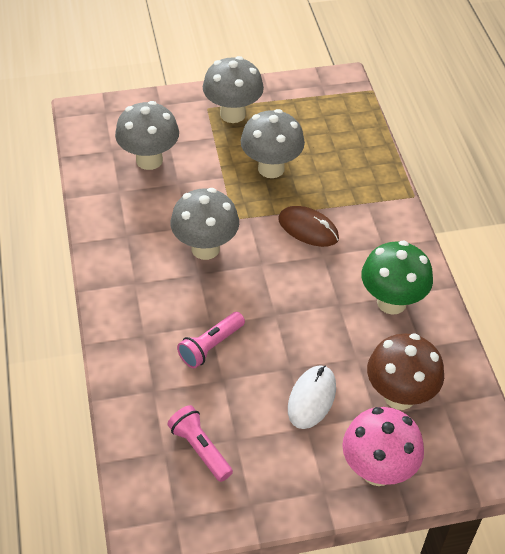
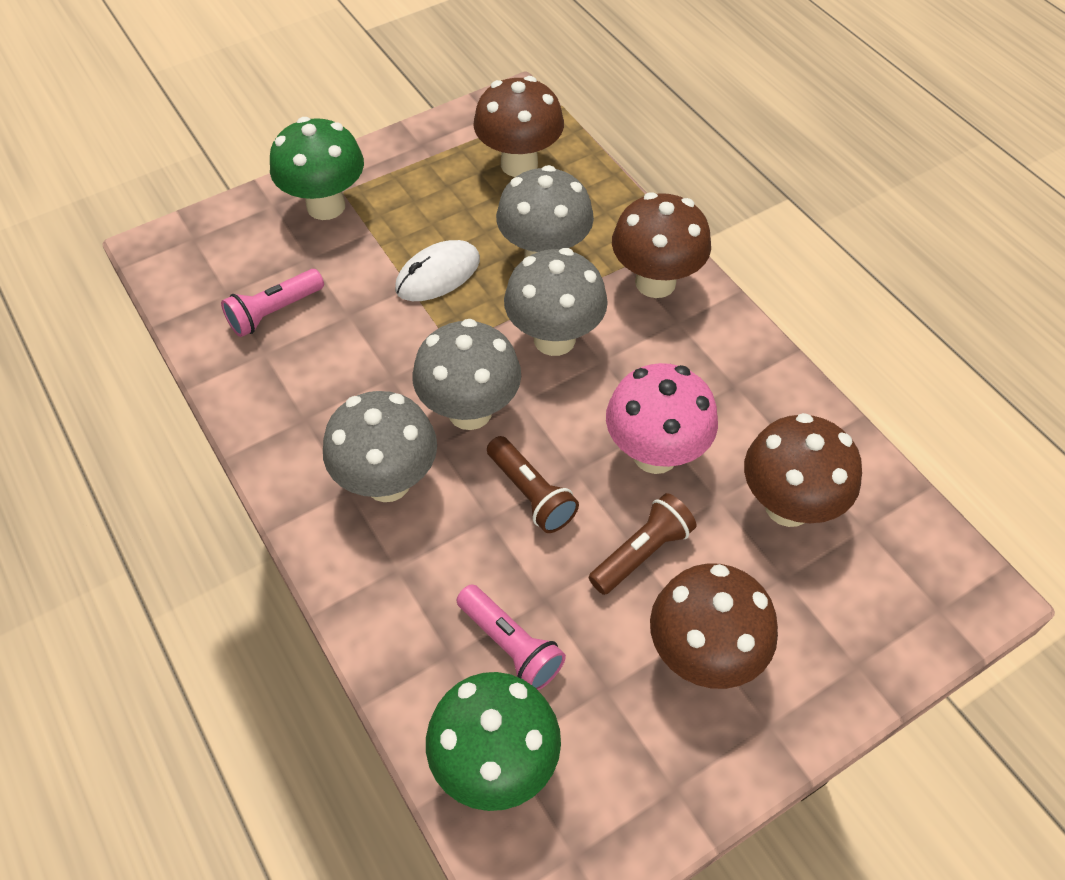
brown flashlight: none = 0 -> [487,436,579,533] [589,493,696,595] = 2
brown mouse: [278,206,339,247] = 1 -> none = 0
brown mushroom: [367,334,444,410] = 1 -> [473,76,564,177] [612,192,711,298] [650,563,778,689] [744,413,862,527] = 4
green mushroom: [361,241,433,315] = 1 -> [270,117,364,220] [426,672,561,811] = 2

